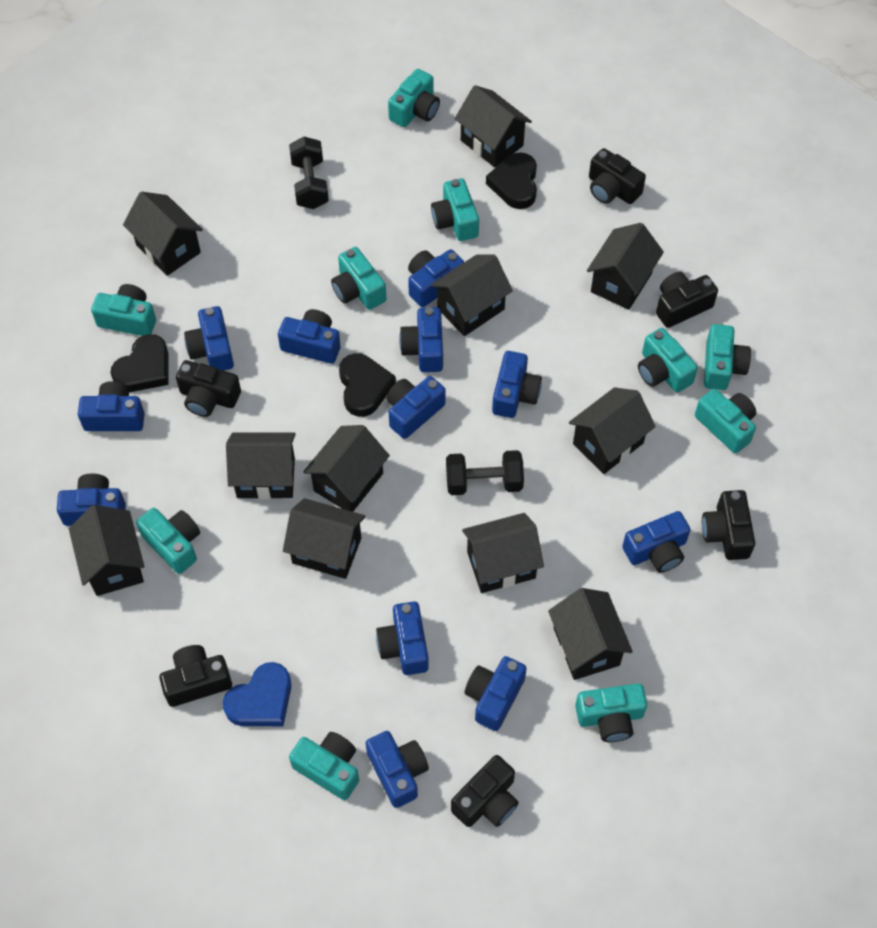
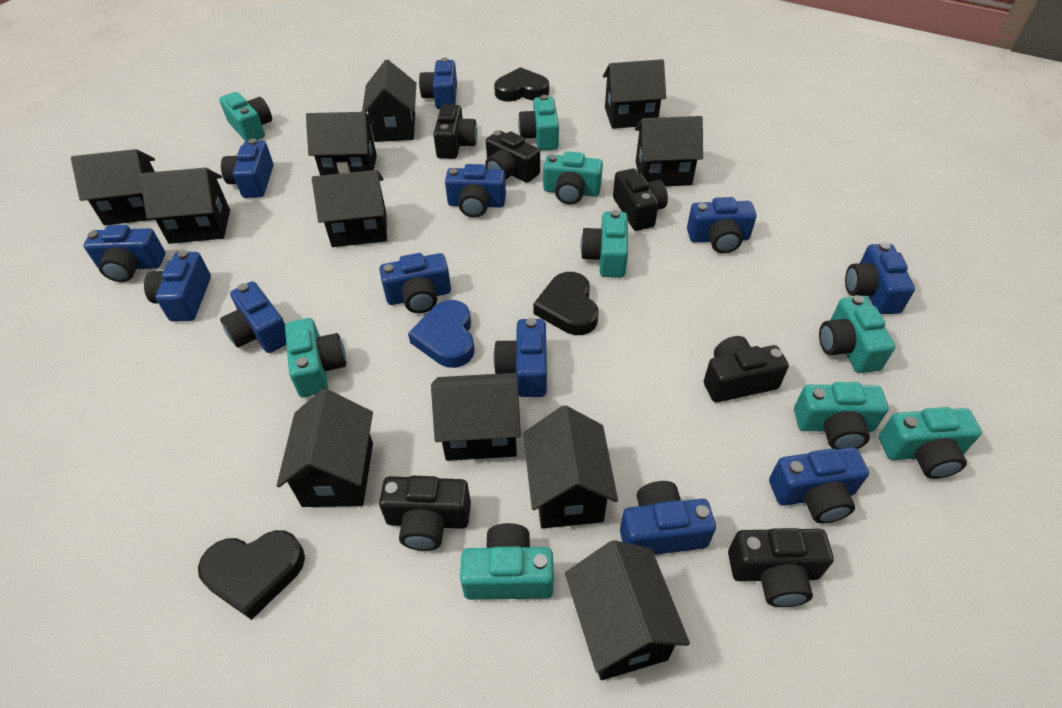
black dumbbell: [289,137,329,209] [446,450,524,495] = 2 -> none = 0
turquoise camera: [91,284,156,336] [136,508,200,574] [289,732,359,800] [331,247,386,310] [388,69,440,127] [431,178,479,241] [575,683,647,742] [638,328,698,393] [695,389,756,453] [704,324,751,390] = 10 -> [219,92,272,141] [285,318,346,397] [460,523,554,600] [518,95,559,150] [543,151,603,205] [581,210,628,278] [794,382,889,449] [819,295,895,373] [879,407,982,479] = 9

